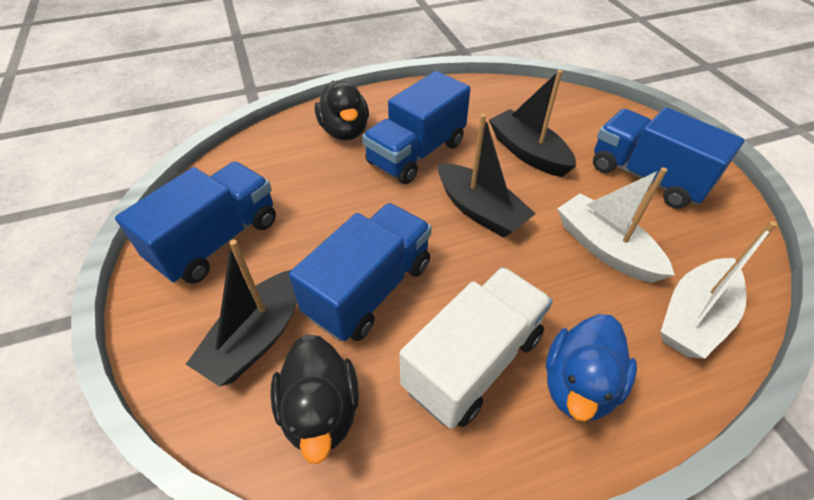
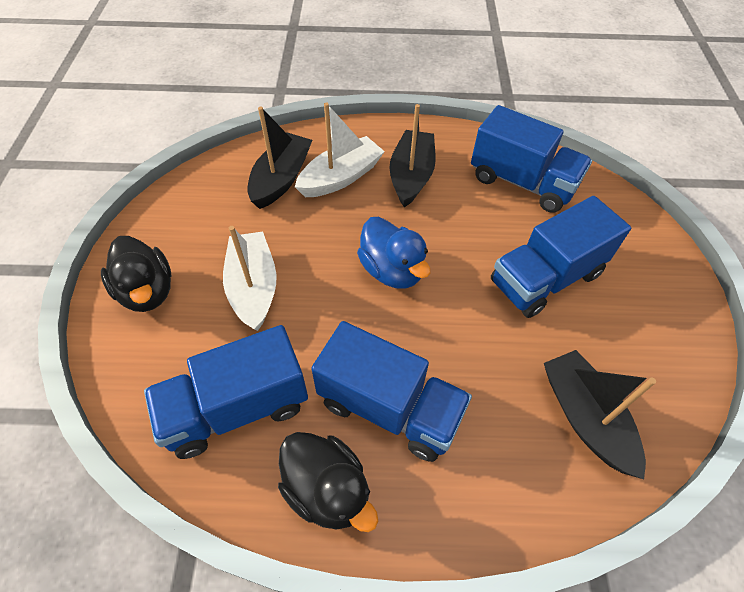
white truck: [400,267,553,429] = 1 -> none = 0

